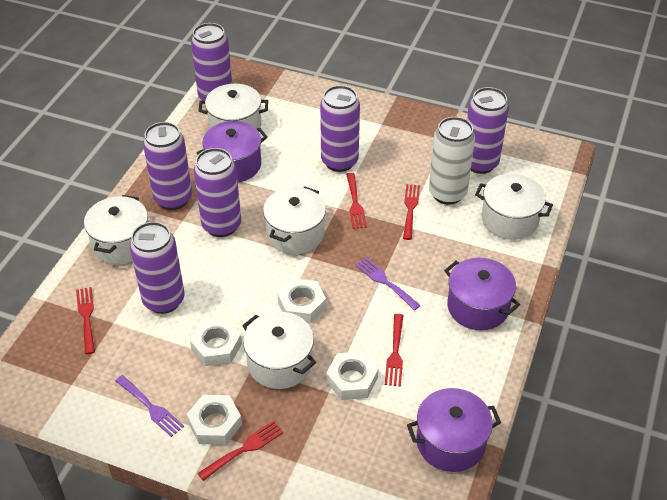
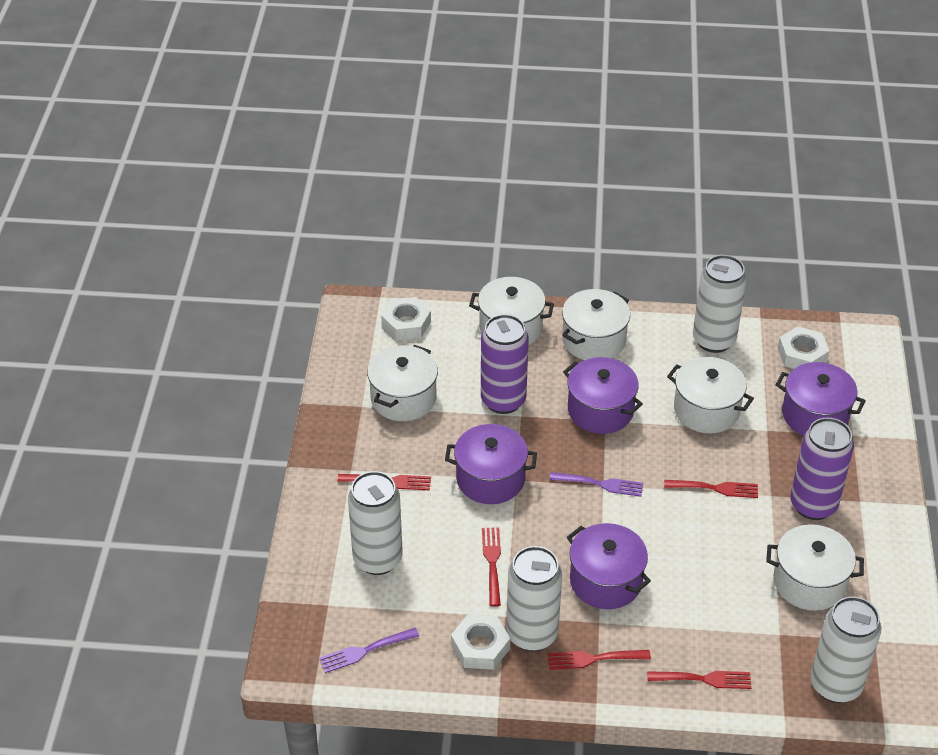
purple can: [130,222,185,314] [143,122,192,210] [191,23,232,101] [194,148,241,237] [320,85,360,172] [467,87,509,174] = 6 -> [481,314,529,414] [790,418,854,520] = 2
purple pot: [197,121,268,182] [407,388,501,472] [444,257,520,330] = 3 -> [445,424,537,504] [563,357,643,434] [567,523,651,609] [776,362,866,436] = 4
white can: [429,117,475,205] = 1 -> [348,471,403,575] [507,546,562,652] [693,255,747,353] [811,597,881,703] = 4
white nut: [187,395,242,445] [190,319,242,366] [277,278,326,323] [326,351,378,400] = 4 -> [381,297,431,340] [451,614,510,670] [778,327,829,369] = 3

